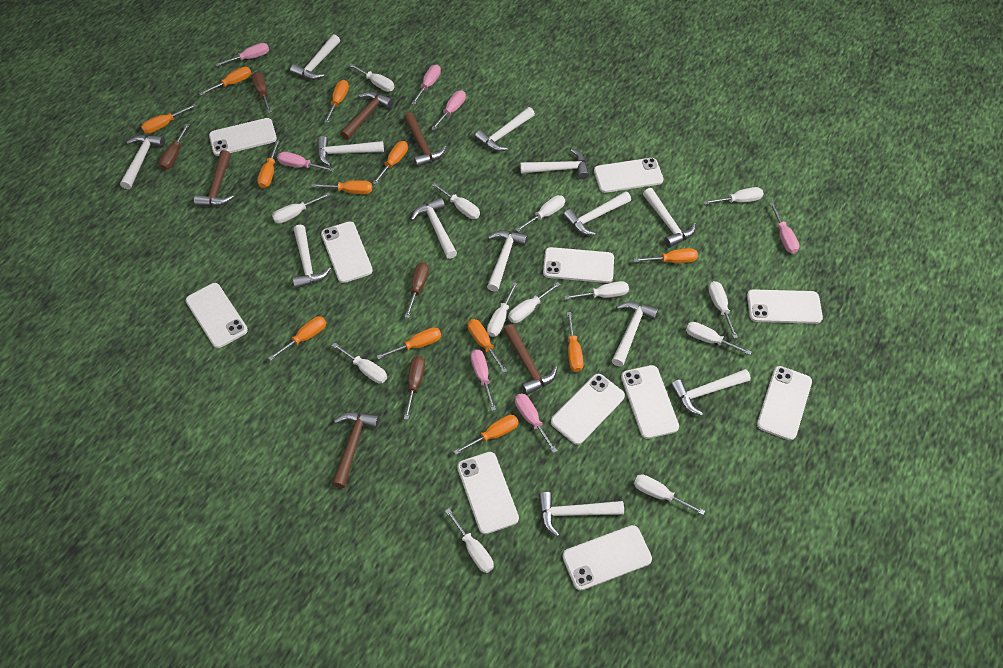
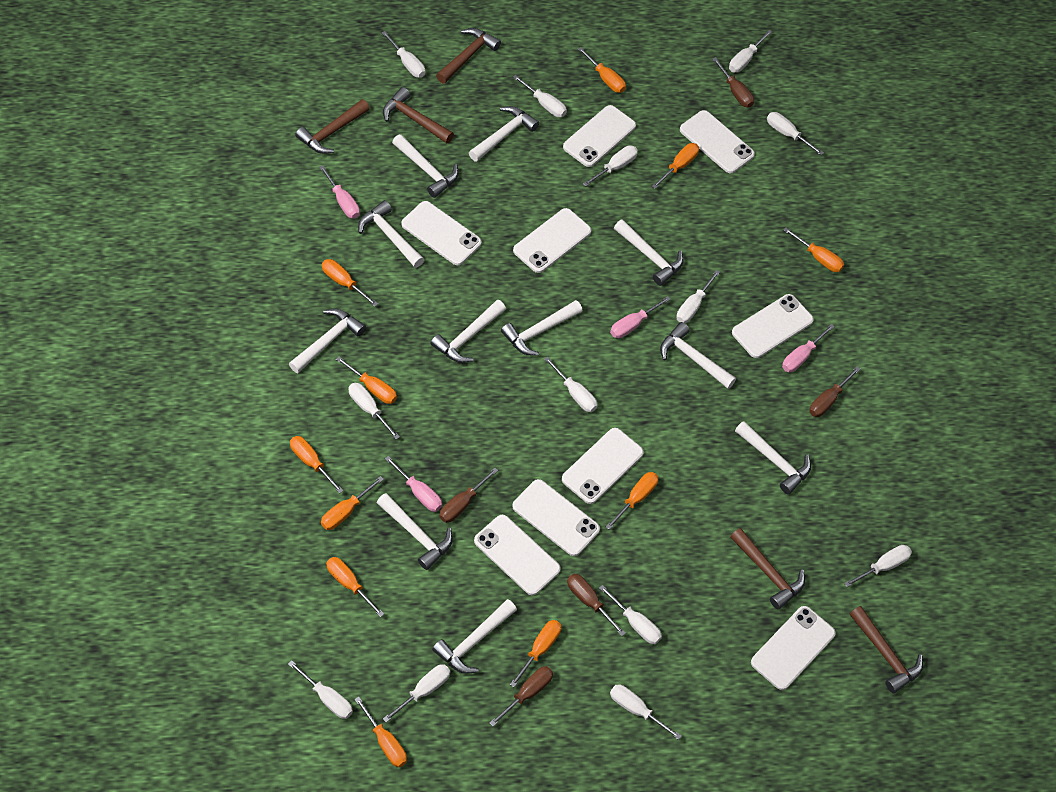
brown screwdriver: [159,124,189,170] [252,72,272,113] [404,356,425,420] [405,262,429,318] = 4 -> [439,467,498,523] [490,666,553,726] [567,574,626,636] [712,57,754,107] [809,366,860,417] = 5
orange screwdriver: [141,104,196,134] [199,66,251,95] [257,140,280,188] [268,316,326,361] [311,180,372,194] [324,80,349,123] [373,141,408,185] [377,327,441,359] [454,415,519,455] [468,319,507,373] [567,312,584,372] [634,248,698,263] = 12 -> [290,436,344,493] [321,476,384,530] [322,259,378,307] [326,557,384,617] [336,356,397,404] [354,696,407,767] [510,620,561,687] [578,47,626,93] [606,472,658,530] [652,143,699,189] [783,227,844,272] = 11
pink screwdriver: [215,43,269,67] [277,152,334,172] [411,65,441,105] [431,90,466,130] [471,349,496,411] [515,393,557,453] [769,202,799,254] = 7 -> [319,165,360,219] [385,456,442,512] [610,296,671,338] [782,324,835,372] = 4
white hammer: [120,135,165,189] [290,34,340,80] [292,225,331,289] [317,136,384,166] [411,198,457,259] [475,107,535,151] [487,231,528,292] [520,149,589,179] [538,492,624,537] [563,191,631,235] [612,302,658,367] [643,188,696,248] [670,369,751,415] = 13 -> [289,309,366,373] [358,200,424,268] [377,493,453,570] [392,134,459,198] [430,300,506,363] [432,599,517,674] [469,106,539,162] [501,300,583,356] [614,219,684,286] [660,322,736,389] [735,421,811,494] = 11
white phone: [186,283,248,348] [209,118,277,156] [321,221,373,283] [457,452,519,534] [543,247,614,283] [551,374,625,445] [562,525,652,590] [594,158,664,193] [621,365,679,439] [747,289,823,324] [757,366,812,440] = 11 -> [401,201,482,265] [474,515,561,595] [512,479,600,556] [513,208,591,273] [562,428,644,504] [563,105,636,167] [680,110,755,173] [732,294,814,358] [751,606,836,690] = 9

